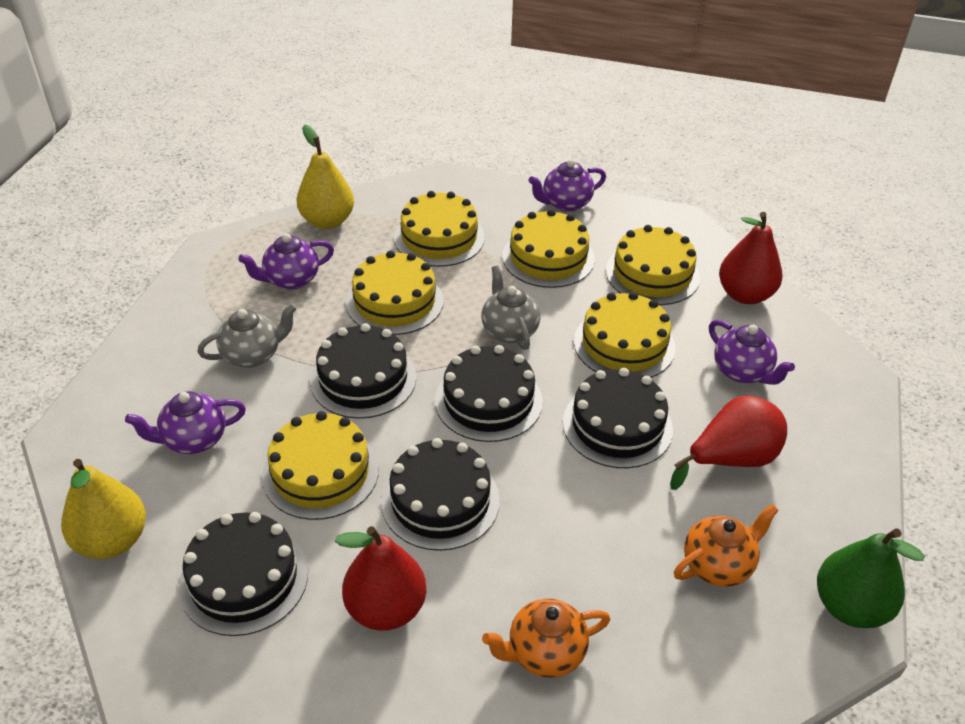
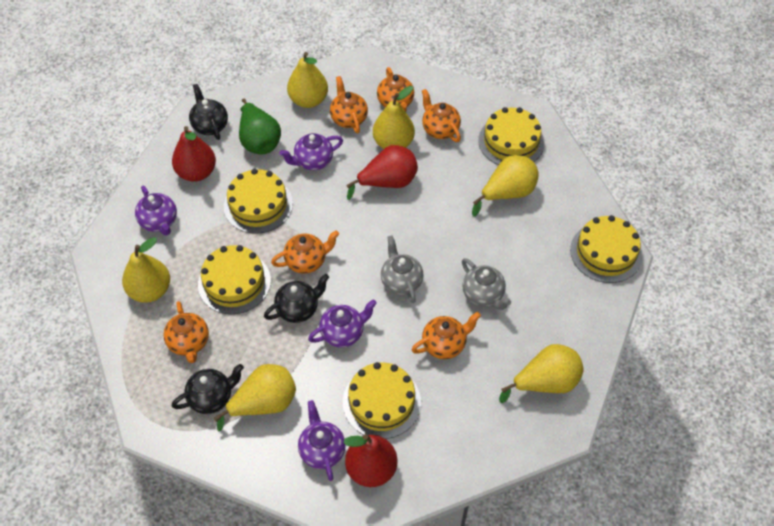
black cake: [179,512,308,636] [310,323,416,419] [381,438,500,551] [435,345,543,442] [563,368,673,468] = 5 -> none = 0
black teapot: none = 0 -> [172,364,244,414] [189,84,228,140] [264,274,329,323] = 3
orange teapot: [482,598,610,678] [674,504,779,587] = 2 -> [163,301,209,363] [271,230,339,274] [330,76,368,133] [377,67,414,112] [412,312,481,359] [422,89,461,142] = 6
yellow cake: [262,411,379,520] [346,250,444,335] [394,191,485,267] [502,209,595,288] [574,292,675,378] [606,225,700,305] = 6 -> [198,245,271,314] [224,169,293,234] [343,362,421,439] [478,107,544,165] [570,215,642,283] = 5
yellow pear: [61,459,146,559] [297,125,354,229] = 2 -> [122,237,170,302] [214,364,296,432] [287,52,328,108] [373,86,415,149] [472,155,539,217] [499,344,584,403] = 6

